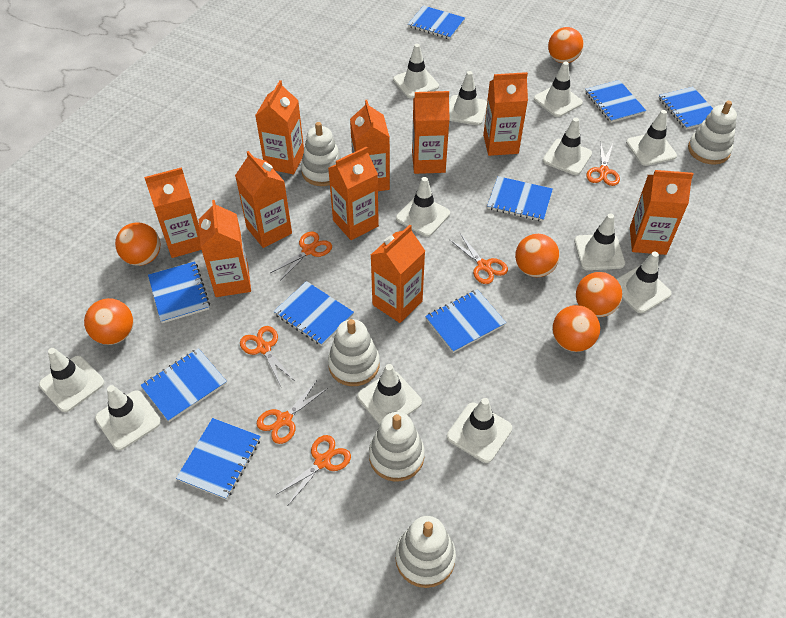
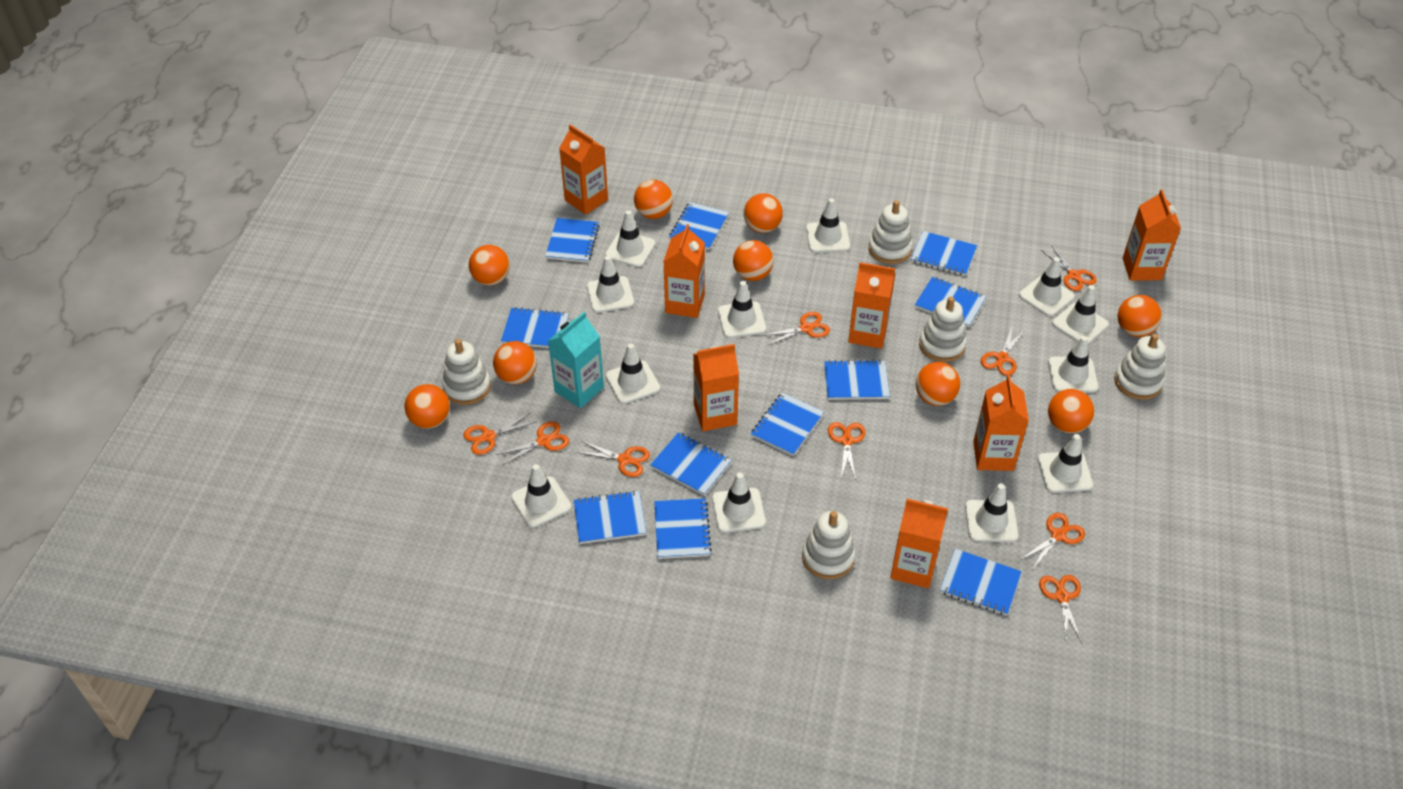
blue notebook: [140,348,227,422] [148,261,210,323] [176,418,261,500] [274,281,354,346] [408,5,465,39] [425,289,506,353] [487,176,553,222] [585,80,646,123] [659,87,713,130] = 9 -> [501,307,569,348] [545,218,600,263] [574,491,646,544] [650,432,732,496] [654,498,712,559] [669,202,729,250] [751,393,824,456] [824,360,890,400] [911,231,977,276] [915,277,986,328] [940,549,1022,616] = 11
orange ball: [84,298,133,345] [115,222,160,266] [515,234,560,277] [548,27,583,63] [552,305,600,352] [576,272,622,317] = 6 -> [404,384,450,429] [469,245,510,286] [493,341,537,384] [634,180,673,219] [733,240,773,281] [743,193,783,233] [916,362,960,406] [1048,389,1094,433] [1118,295,1162,337] = 9
orange carton: [144,167,201,258] [199,200,251,297] [235,151,292,248] [255,80,304,174] [328,146,379,240] [350,100,390,191] [371,225,425,323] [412,91,450,174] [483,72,528,156] [630,170,693,255] = 10 -> [559,124,608,215] [663,224,705,318] [693,344,739,431] [848,262,895,349] [890,499,948,588] [973,375,1029,471] [1123,189,1181,281] = 7
orange scissors: [240,326,295,386] [257,380,328,444] [270,231,332,280] [276,435,351,505] [449,233,508,284] [586,144,620,186] = 6 -> [464,413,535,455] [496,421,569,466] [576,441,650,477] [762,312,830,346] [828,422,865,480] [981,328,1025,376] [1020,513,1085,569] [1039,575,1082,644] [1041,245,1097,291] = 9
turquoise carton: none = 0 -> [548,312,604,408] = 1

